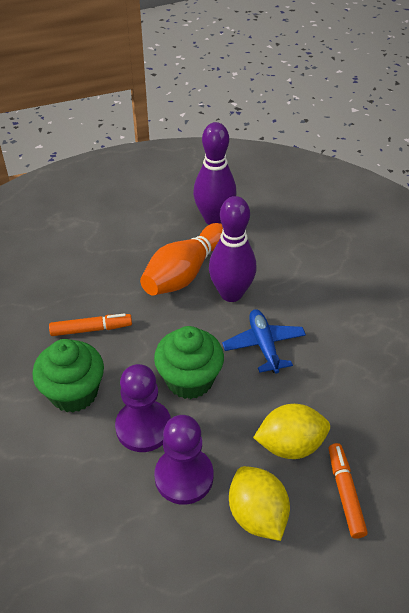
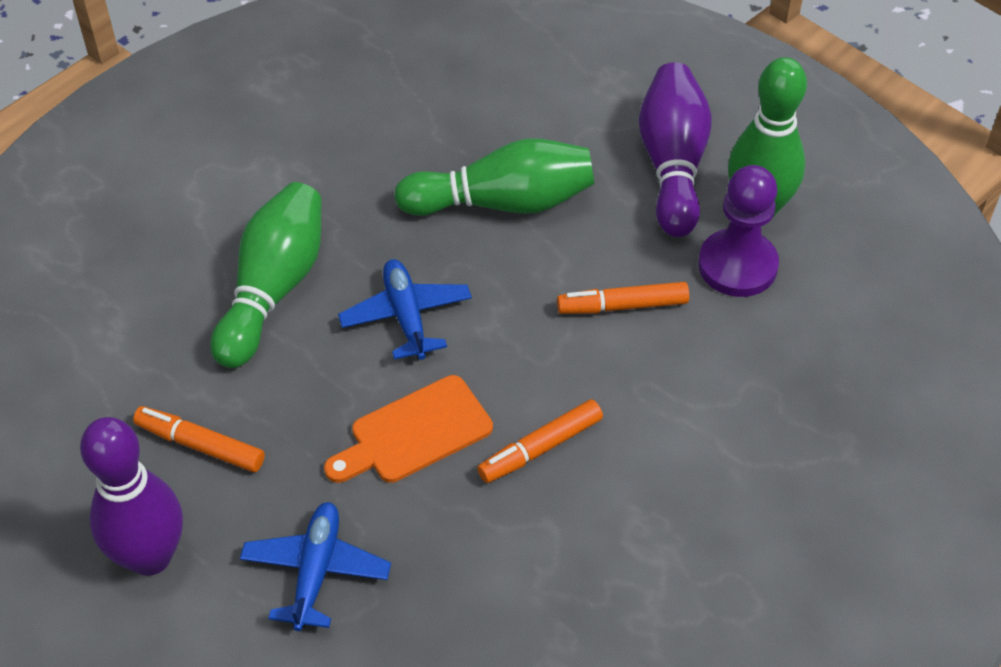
blue plane: [222,309,306,373] = 1 -> [240,502,391,631] [338,259,472,360] = 2
green bowling pin: none = 0 -> [211,182,322,368] [394,138,594,216] [728,57,807,217] = 3
green cupcake: [32,339,104,413] [154,326,224,399] = 2 -> none = 0
orange bowling pin: [140,223,223,296] = 1 -> none = 0
orange cutting board: none = 0 -> [324,375,493,483] = 1
orange marker: [49,313,132,336] [329,443,368,539] = 2 -> [133,406,265,472] [477,399,603,483] [557,282,689,314] = 3
purple pawn: [115,364,171,452] [154,415,214,505] = 2 -> [698,165,779,297] = 1
yellow lemon: [229,466,290,541] [253,404,330,459] = 2 -> none = 0

